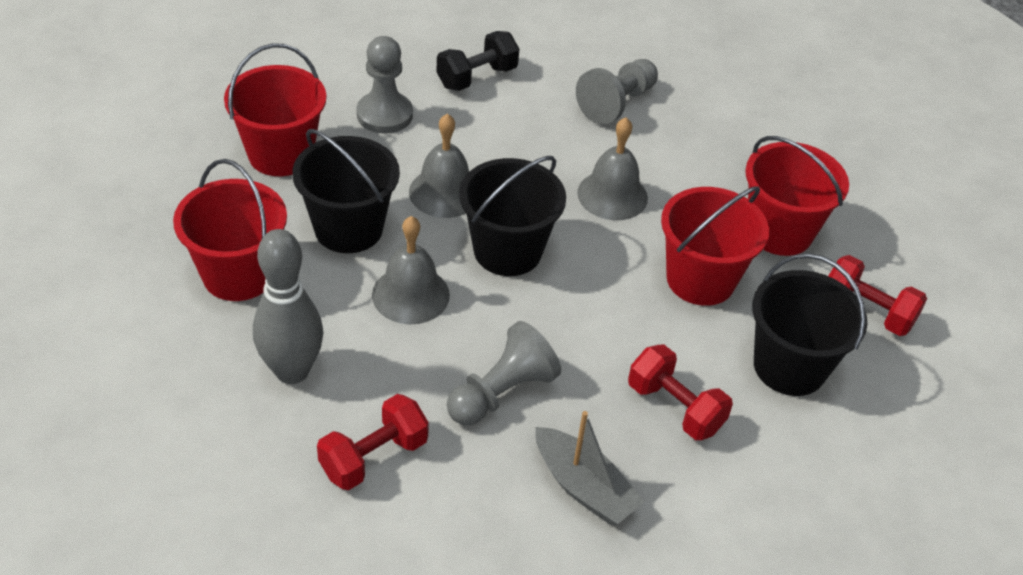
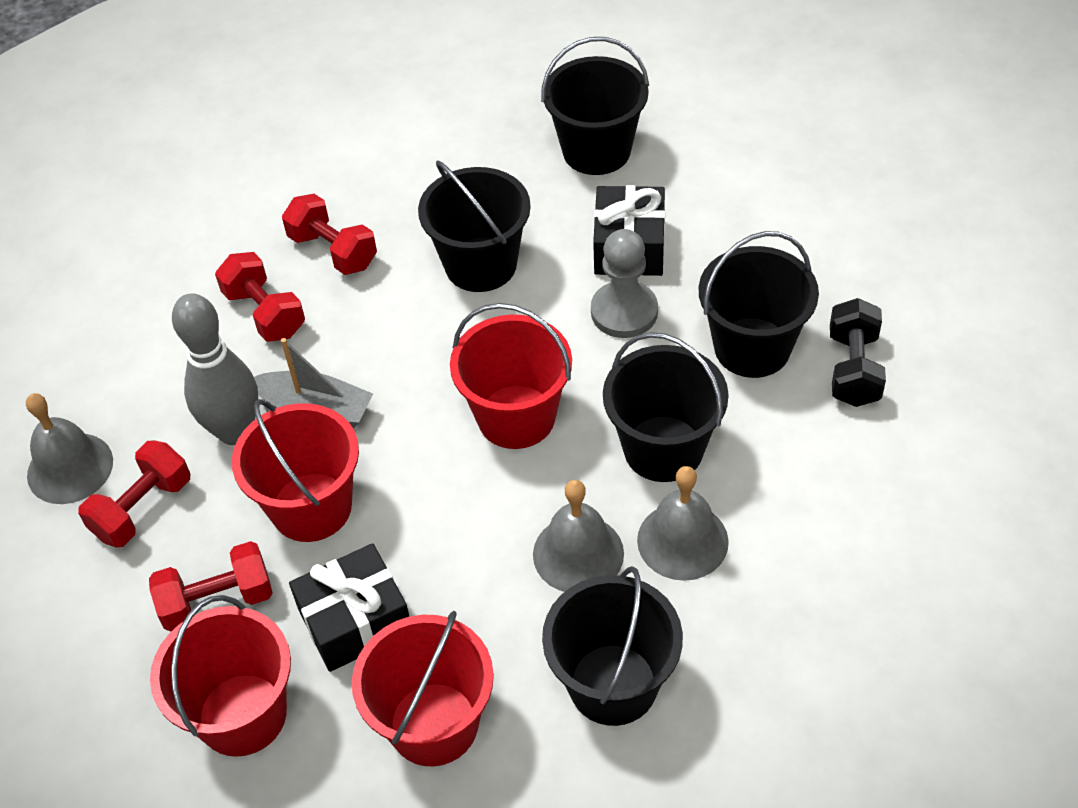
black bucket: [292,129,400,253] [459,156,566,276] [752,253,867,396] = 3 -> [418,160,531,292] [541,37,649,175] [542,566,683,726] [603,332,729,482] [699,231,819,378] = 5
black gift: none = 0 -> [289,543,410,672] [593,185,665,276] = 2
grey pawn: [356,36,413,134] [447,321,561,425] [576,59,658,125] = 3 -> [591,229,658,338] = 1
red dumbbell: [317,394,429,490] [628,345,733,440] [828,255,927,336] = 3 -> [78,440,190,547] [149,541,272,631] [215,252,305,342] [282,194,377,275] = 4

